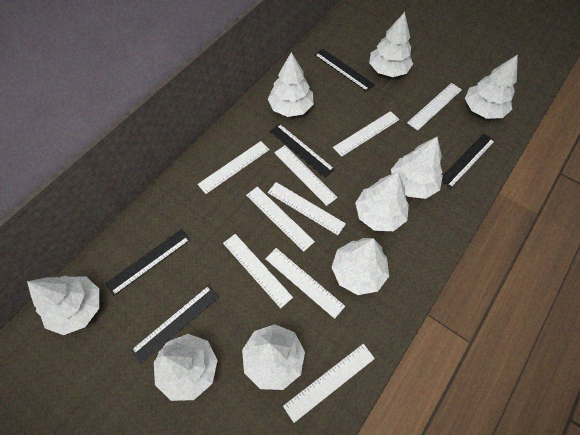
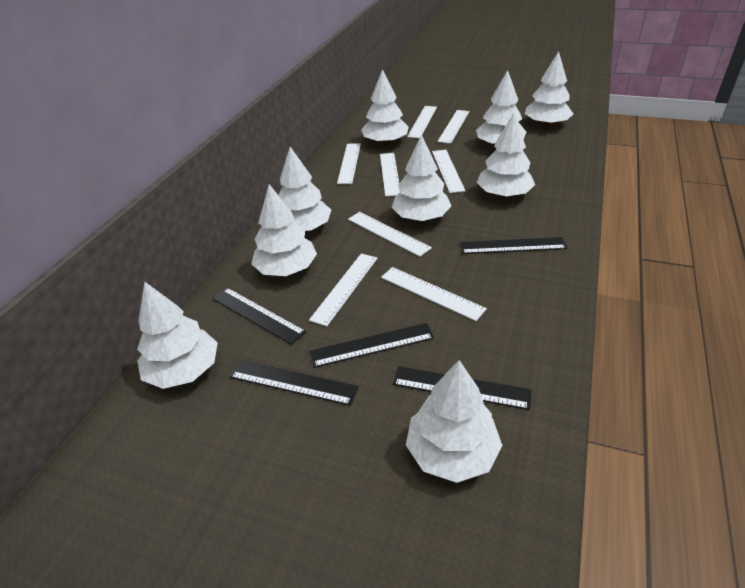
white ruler: [197,141,270,194] [223,234,293,308] [246,186,315,252] [265,248,345,319] [268,182,346,235] [274,145,338,206] [283,344,375,423] [333,111,400,157] [407,83,462,131] = 9 -> [309,253,378,326] [337,143,361,184] [348,212,432,257] [380,153,400,197] [381,267,487,321] [407,106,437,138] [432,150,465,193] [437,110,470,144] = 8

